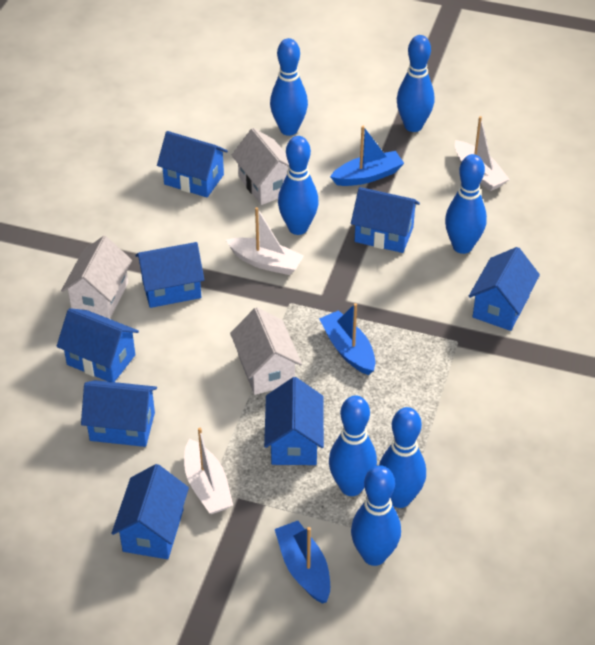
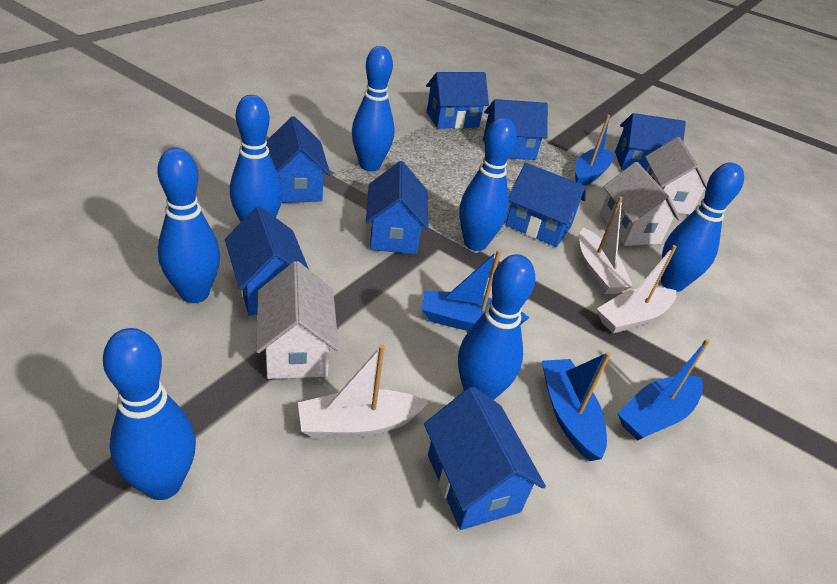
blue boat: [275,521,330,604] [319,303,376,375] [330,126,404,186] = 3 -> [422,250,530,331] [542,352,611,461] [575,115,615,185] [618,339,710,440] = 4

